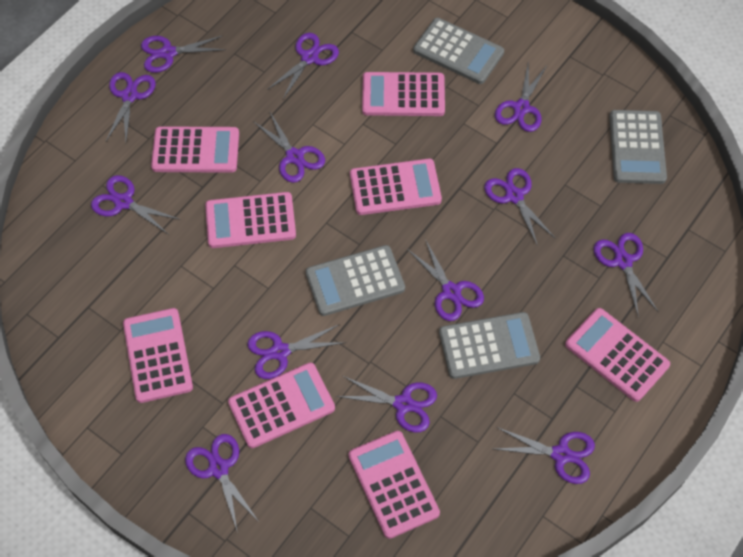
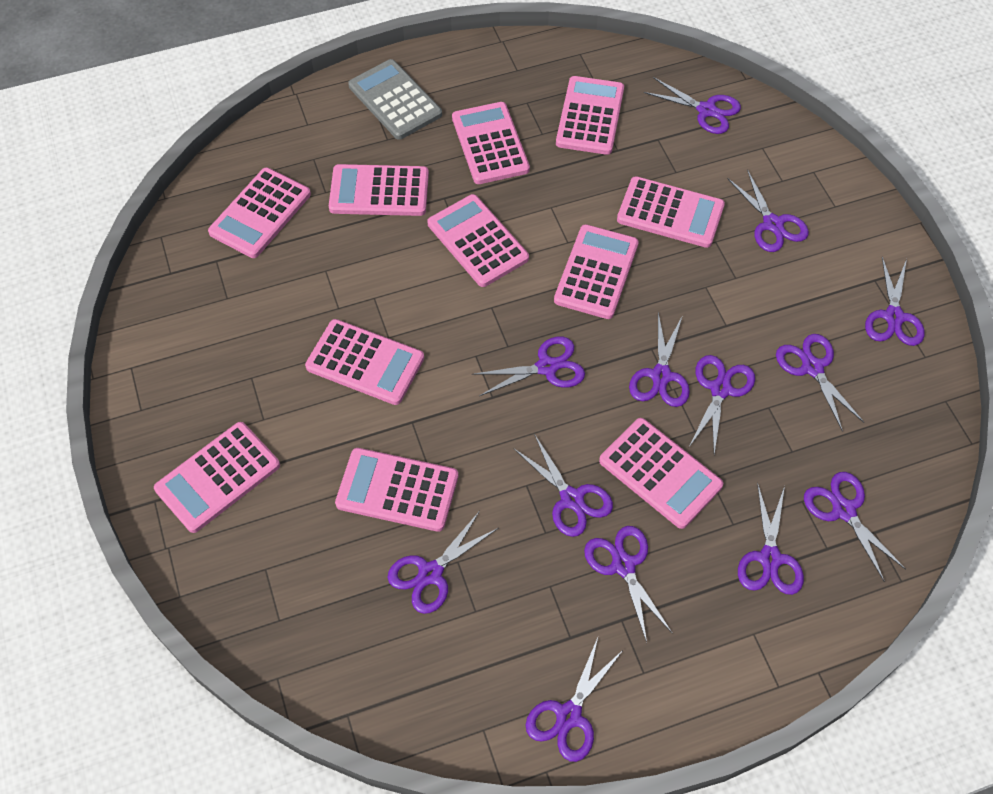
grey calculator: [306,245,405,316] [413,18,504,84] [439,312,540,379] [609,110,667,184] = 4 -> [348,59,442,140] = 1
pink calculator: [123,308,193,403] [151,126,239,173] [205,192,296,248] [228,363,335,448] [348,431,440,539] [350,159,442,215] [362,72,445,116] [565,308,670,402] = 8 -> [154,422,280,533] [208,168,311,258] [305,319,424,405] [329,164,429,216] [335,448,458,532] [427,194,529,287] [452,102,530,184] [554,224,639,319] [556,76,624,155] [599,418,723,529] [617,176,725,248] = 11

